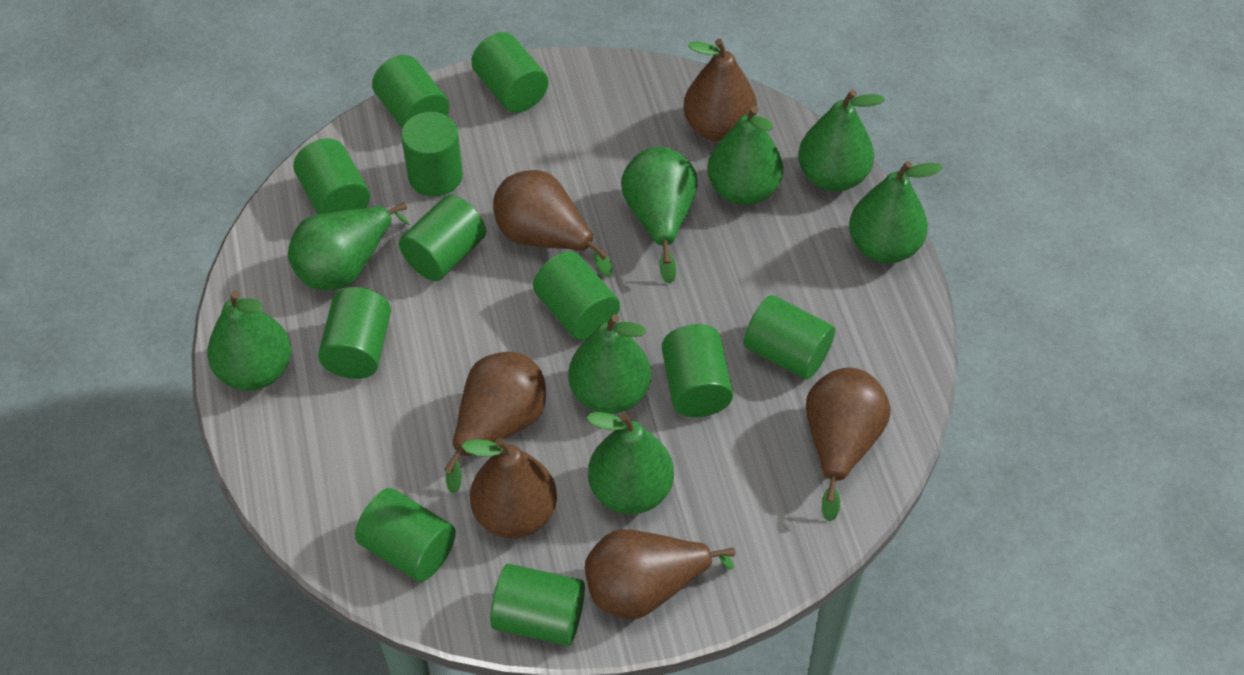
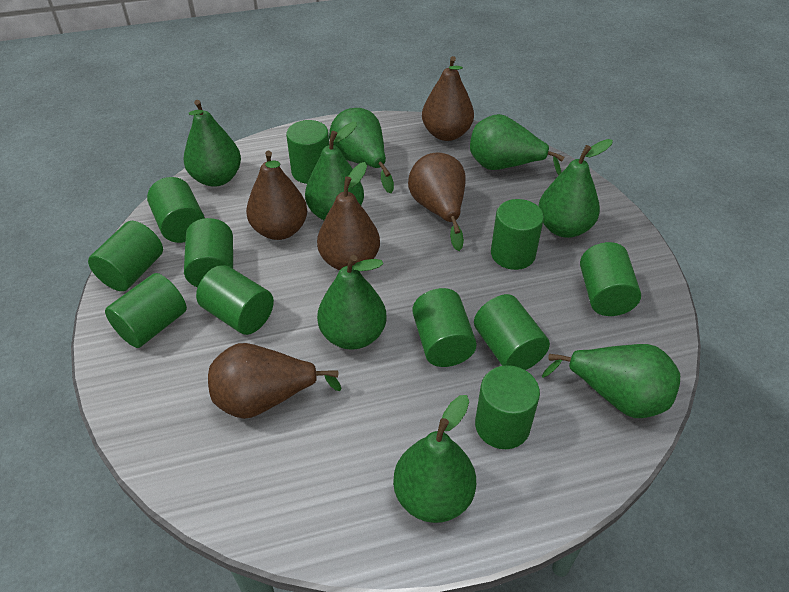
brown pear: [444,352,546,493] [462,438,557,538] [493,170,612,277] [585,529,736,619] [683,39,757,141] [806,367,891,521] = 6 -> [208,343,341,419] [246,151,307,240] [317,162,380,270] [408,153,466,251] [422,56,474,141] = 5

